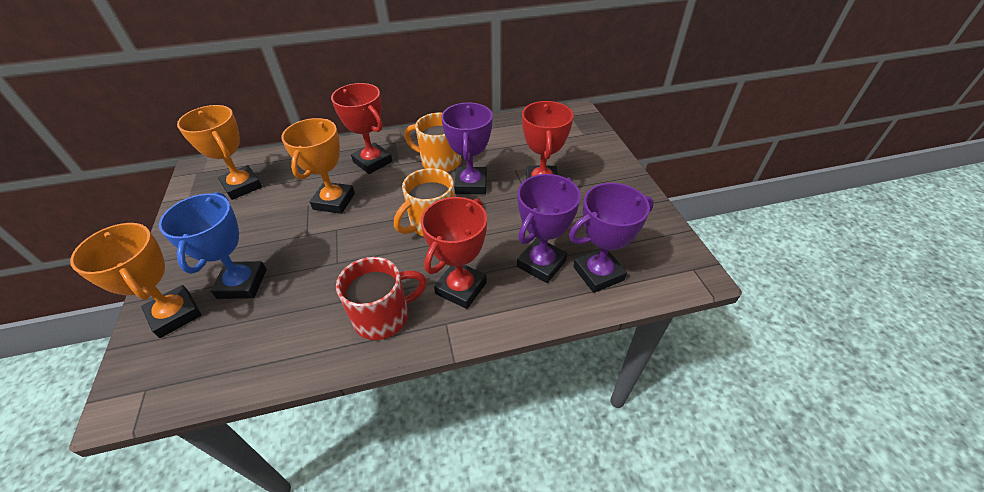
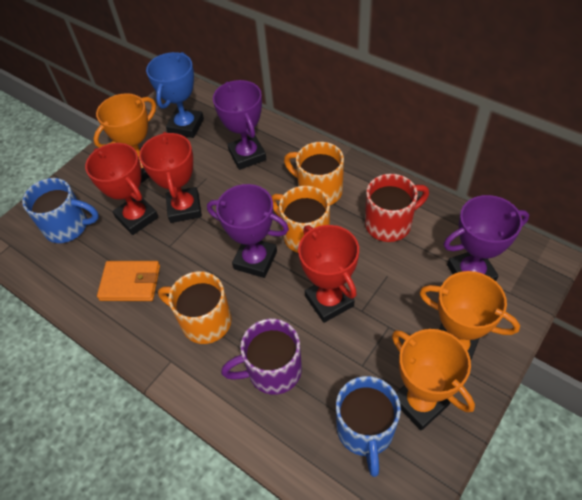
blue mug: none = 0 -> [22,178,99,243] [336,376,401,477] = 2
orange mug: [394,168,455,237] [404,113,461,172] = 2 -> [158,271,232,344] [271,186,330,253] [284,142,344,205] = 3
orange wallet: none = 0 -> [97,261,160,301] = 1
purple mug: none = 0 -> [221,319,302,395] = 1

